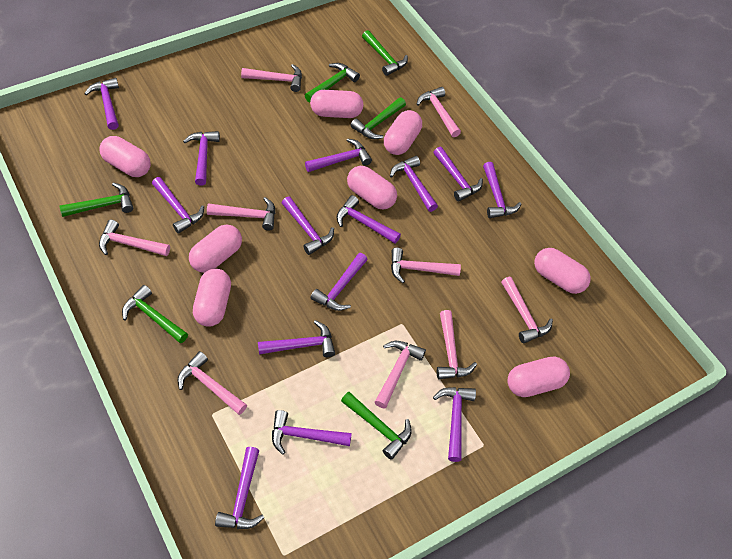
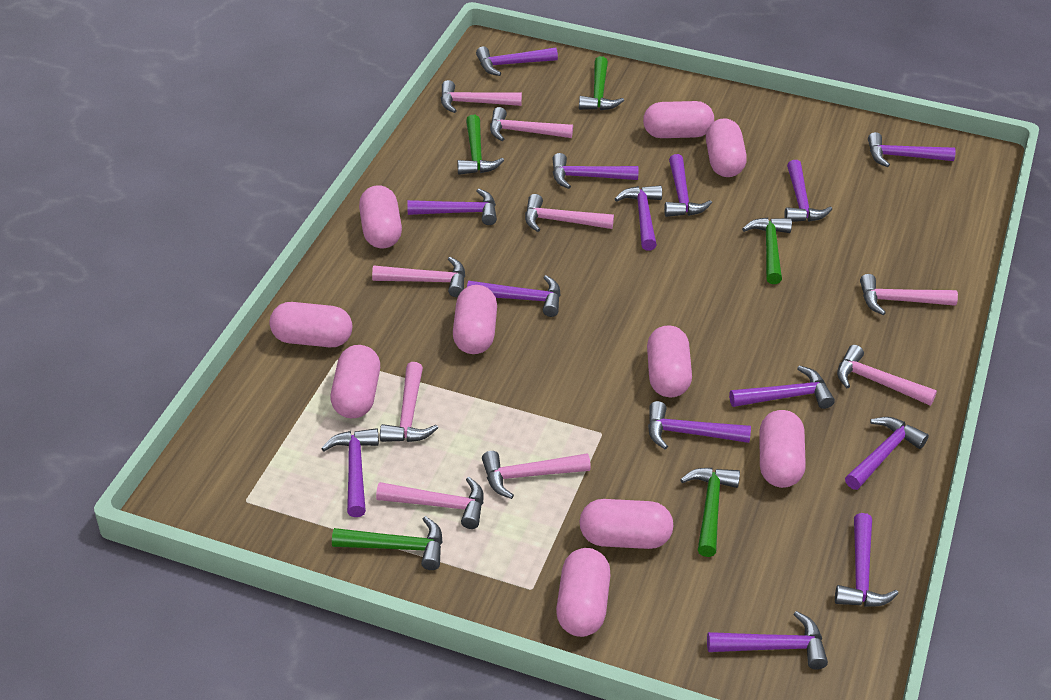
green hammer: [60,183,133,217] [122,285,188,343] [305,63,360,103] [341,392,412,460] [350,97,406,139] [362,30,408,76] = 6 -> [332,516,443,570] [457,115,504,175] [579,56,624,110] [680,468,740,557] [742,218,792,284] = 5
pink capsule: [100,136,151,177] [189,225,242,273] [193,269,231,327] [310,90,363,118] [347,166,397,209] [384,110,422,155] [508,357,570,397] [534,248,591,294] = 8 -> [270,302,352,347] [331,345,380,418] [359,185,402,248] [453,285,497,354] [556,548,611,637] [579,499,673,549] [643,101,714,138] [647,325,692,398] [706,118,747,177] [760,410,806,488] = 10

